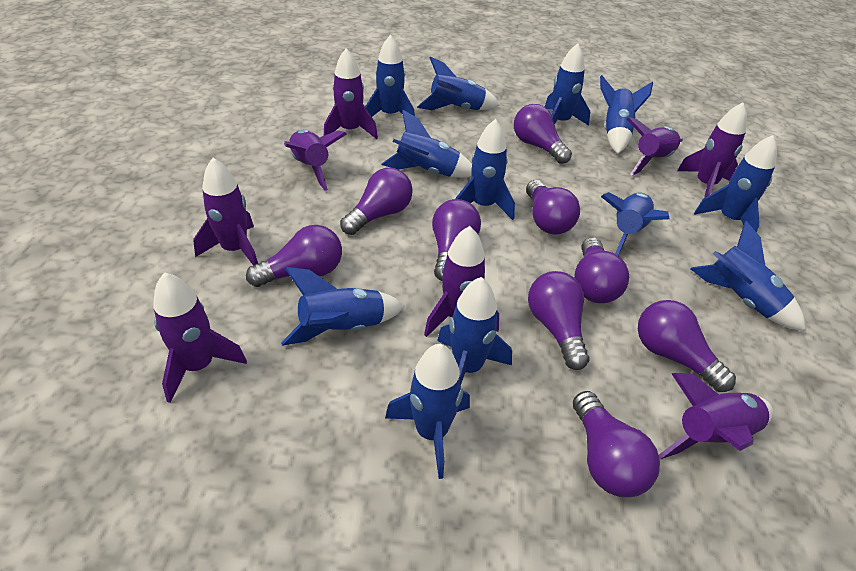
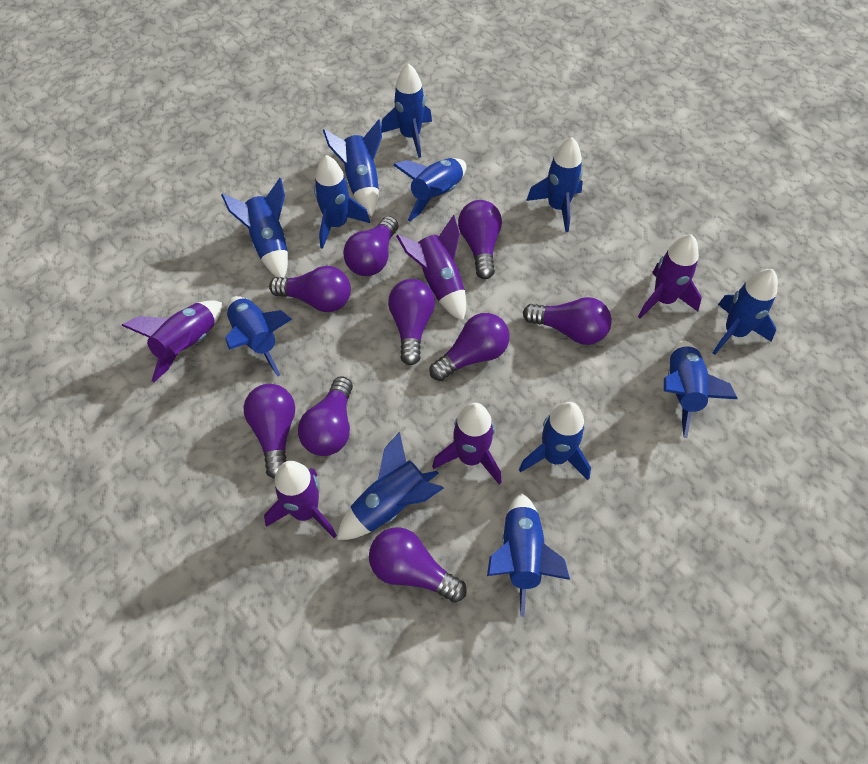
purple rocket: [153,272,247,403] [193,158,258,266] [284,129,347,191] [324,48,378,139] [424,226,499,337] [627,117,683,176] [659,373,773,459] [677,102,747,198] = 8 -> [121,300,222,382] [264,461,337,538] [396,215,466,321] [432,403,501,484] [638,234,702,319] = 5

